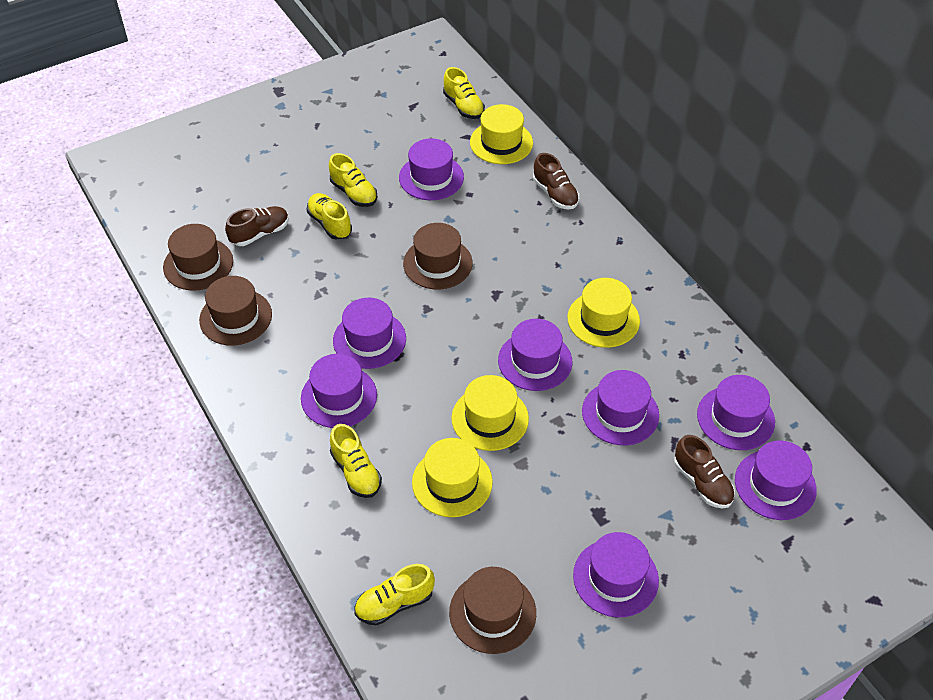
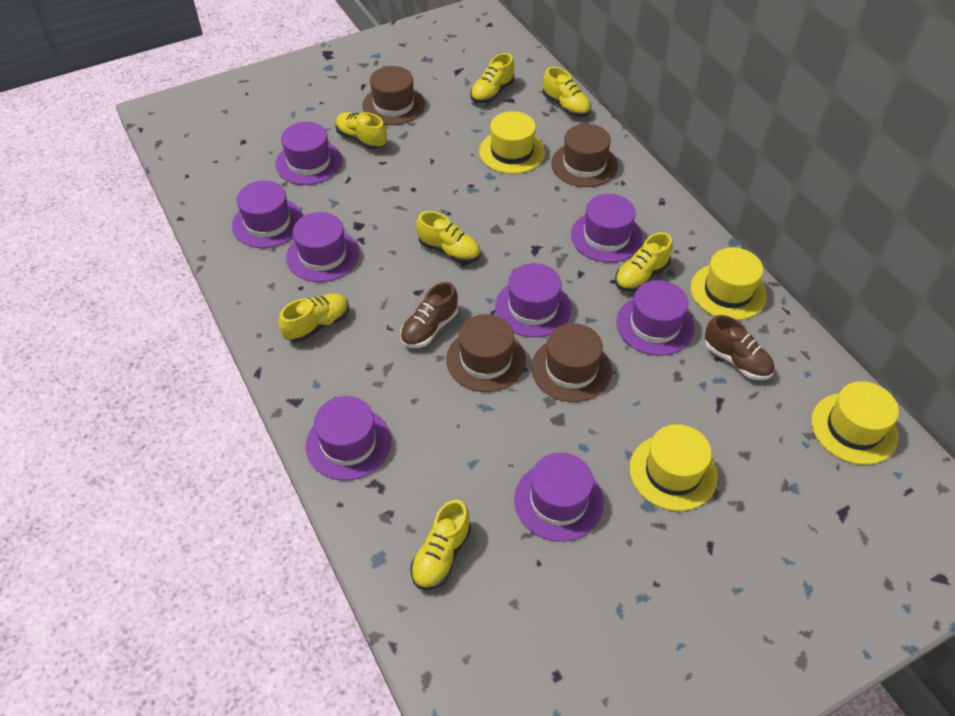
brown shoe: [225,206,289,246] [533,153,579,209] [674,435,735,508] = 3 -> [400,282,458,348] [705,315,774,380] = 2
yellow shoe: [307,193,352,240] [329,153,377,207] [330,424,382,498] [354,564,435,625] [443,67,485,119] = 5 -> [279,293,349,342] [335,112,387,149] [411,500,471,590] [416,211,481,263] [470,53,514,103] [543,67,591,117] [615,232,673,292] = 7

